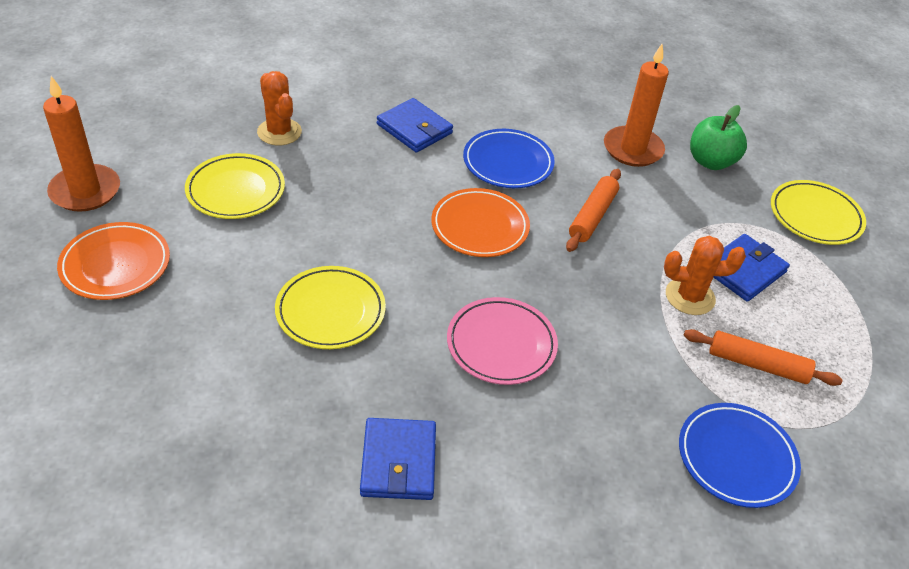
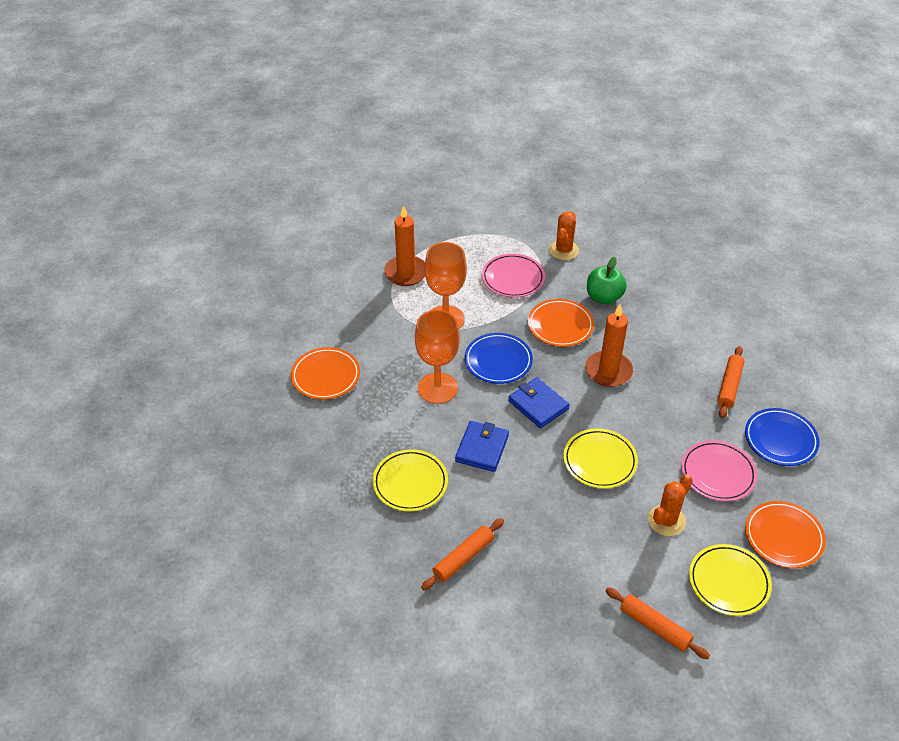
blue wallet: [360,418,436,500] [377,98,453,153] [714,234,790,302] = 3 -> [455,421,509,472] [508,377,570,428] = 2
orange goblet: none = 0 -> [415,310,460,404] [424,242,467,329] = 2
orange plate: [57,222,170,300] [431,188,530,257] = 2 -> [291,347,360,400] [528,299,594,347] [745,501,826,568] = 3
orange rolling pin: [566,169,621,252] [683,329,843,386] = 2 -> [421,518,504,590] [605,587,710,659] [717,346,744,418] = 3
pink plate: [447,297,558,385] = 1 -> [482,254,545,298] [681,440,757,502] = 2

